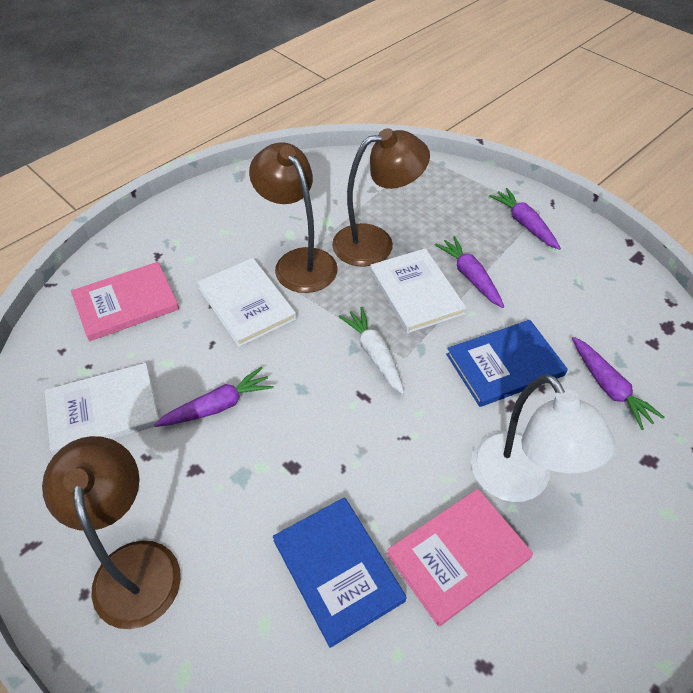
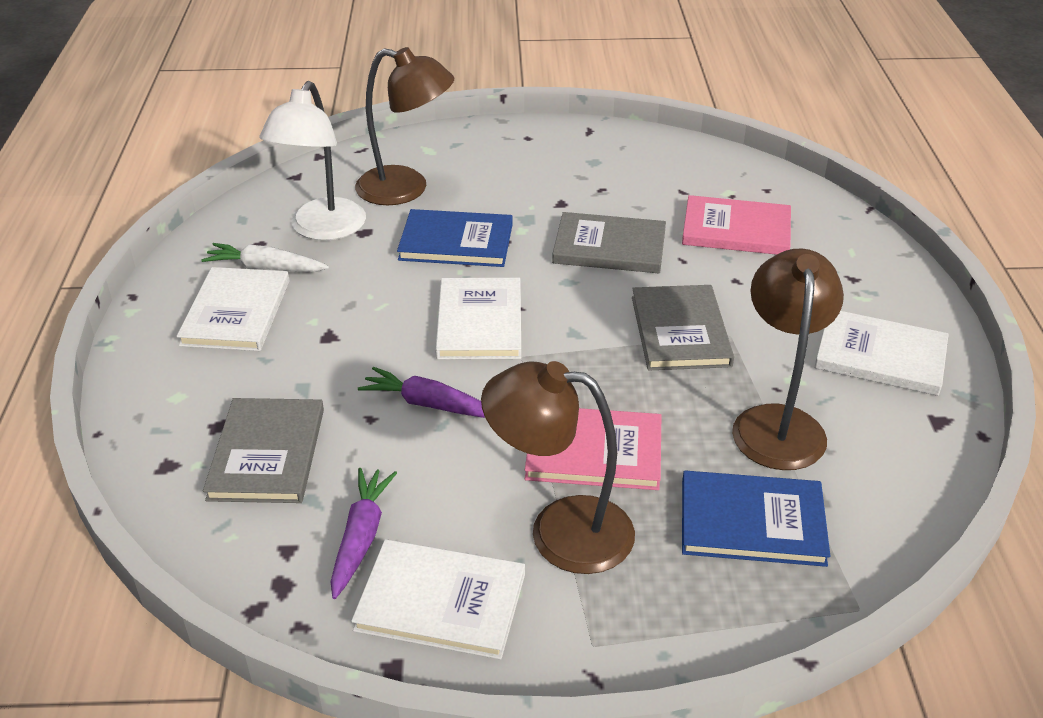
grey book: none = 0 -> [203,398,324,503] [552,212,666,273] [632,285,734,371] = 3
purple carrot: [154,367,274,427] [435,236,504,308] [489,188,561,250] [572,337,664,430] = 4 -> [331,468,397,599] [358,367,485,418] = 2
white book: [45,363,159,455] [197,258,297,347] [370,248,467,333] = 3 -> [176,267,290,351] [351,539,525,660] [435,278,521,360] [814,311,949,396] = 4

